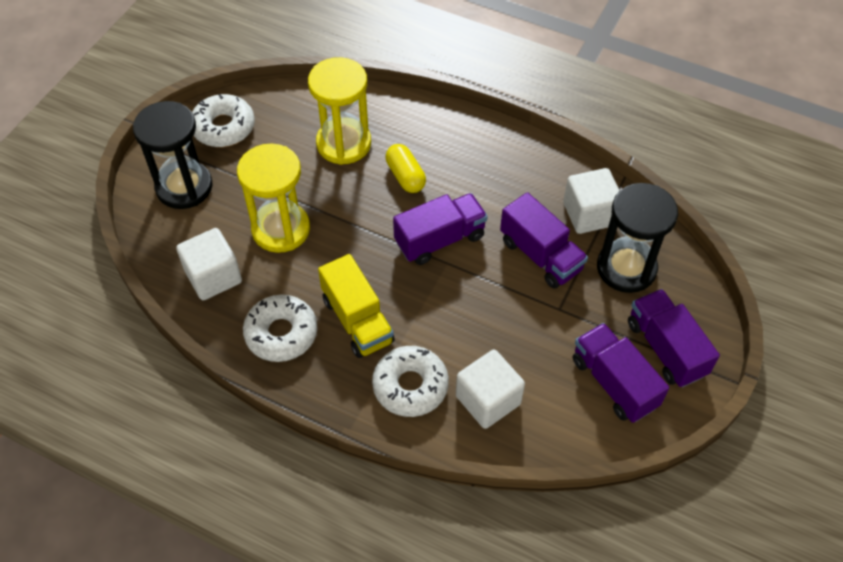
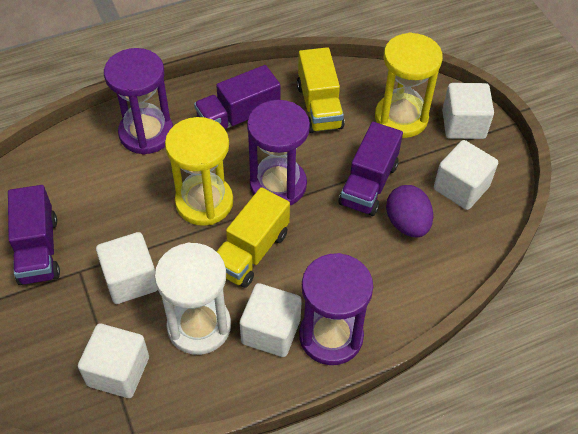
black hourglass: [133,101,213,209] [597,183,678,293] = 2 -> none = 0
purple egg: none = 0 -> [386,185,433,237] = 1
purple hourglass: none = 0 -> [104,48,173,155] [247,100,310,205] [299,253,373,365] = 3
purple truck: [393,193,488,265] [500,192,588,289] [573,323,669,423] [628,289,720,387] = 4 -> [8,185,60,285] [194,65,281,132] [339,122,403,216] = 3
white cube: [176,228,242,300] [456,349,525,429] [563,168,620,234] = 3 -> [78,324,149,398] [96,232,158,304] [240,283,302,357] [434,140,498,210] [442,83,494,139] = 5
white donut: [192,94,255,147] [243,294,317,362] [372,346,449,417] = 3 -> none = 0
white hourglass: none = 0 -> [155,243,231,355] = 1
yellow capsule: [385,144,426,193] = 1 -> none = 0
yellow truck: [318,254,395,358] = 1 -> [216,187,290,288] [297,47,345,133] = 2

